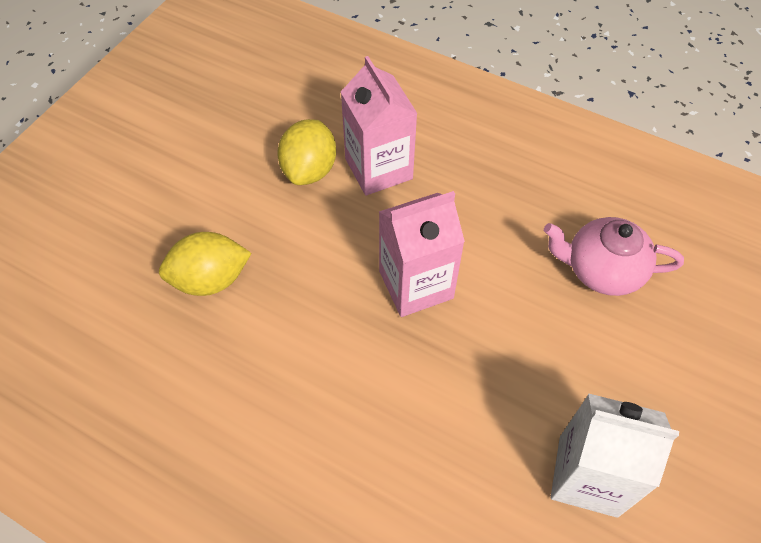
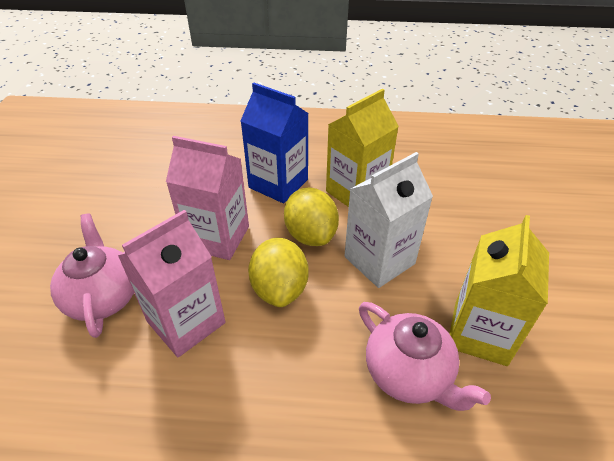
blue carton: none = 0 -> [241,83,309,203] = 1
pink teapot: [544,217,684,296] = 1 -> [50,214,134,338] [359,302,491,411] = 2
yellow carton: none = 0 -> [326,89,399,207] [450,215,549,366] = 2

